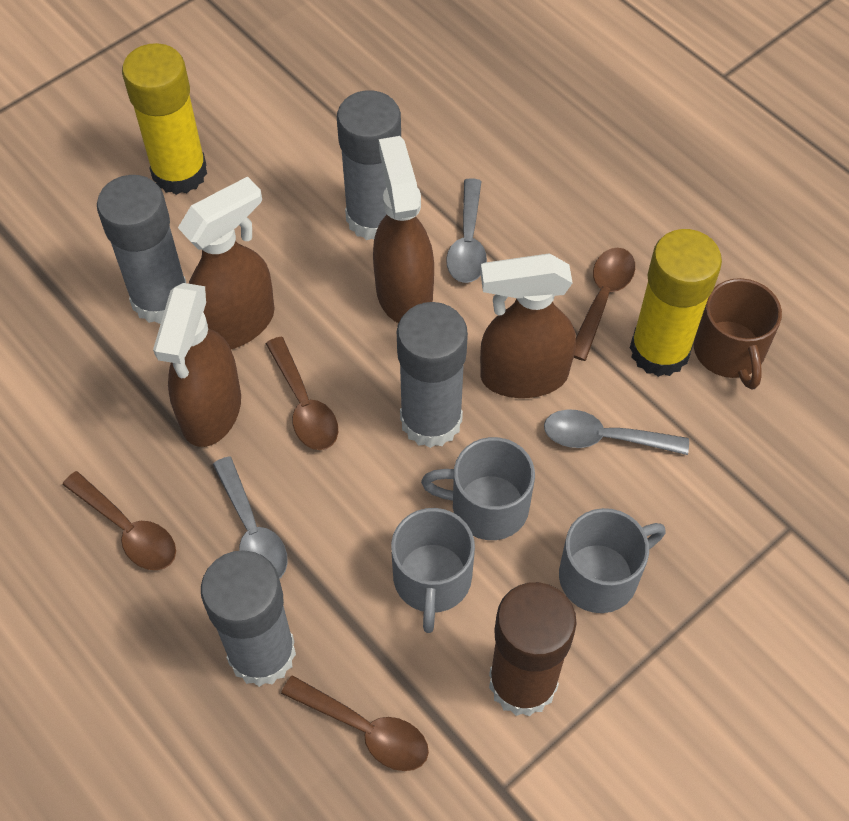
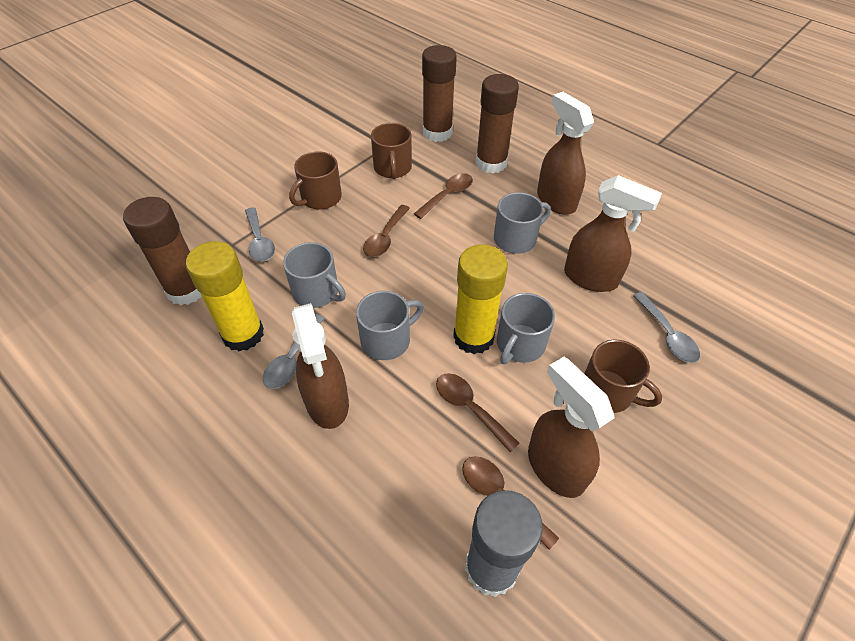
brown glue stick: [489,582,577,717] = 1 -> [123,197,202,305] [422,45,457,142] [476,74,519,174] = 3
brown mug: [694,278,782,389] = 1 -> [289,151,342,210] [371,123,412,179] [584,340,662,413] = 3
grey glue stick: [97,175,186,324] [201,550,296,687] [337,90,401,240] [397,302,468,448] = 4 -> [465,490,543,597] = 1
grey mug: [391,508,475,633] [421,437,535,540] [559,508,665,613] = 3 -> [283,242,346,308] [356,291,424,360] [494,192,551,254] [497,293,555,364] = 4

